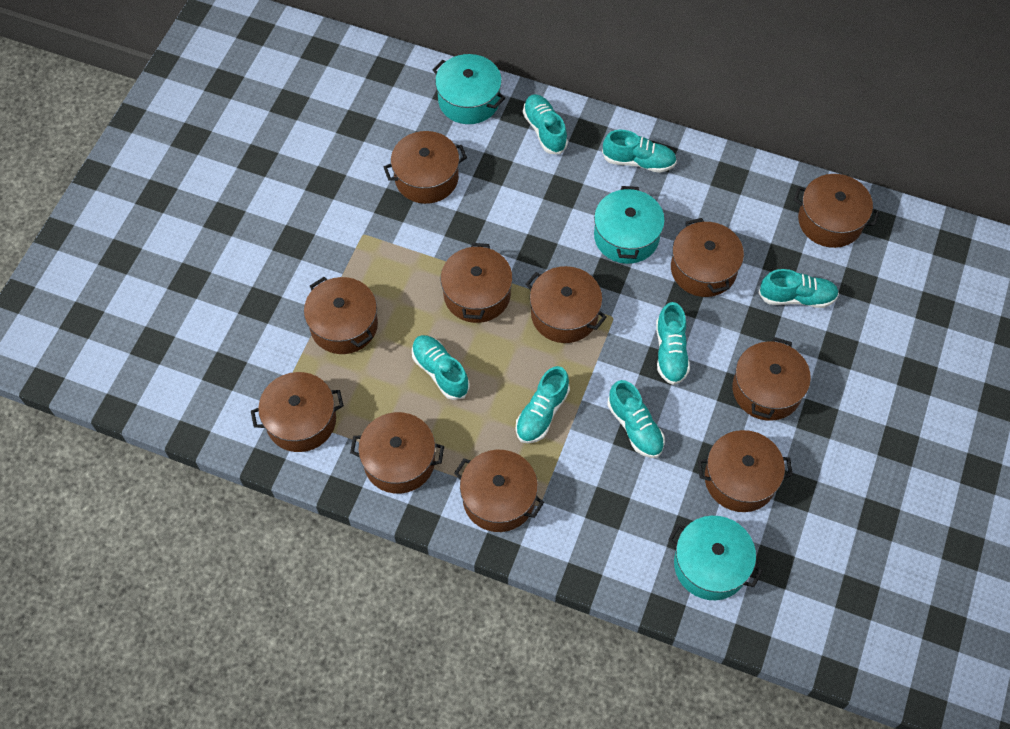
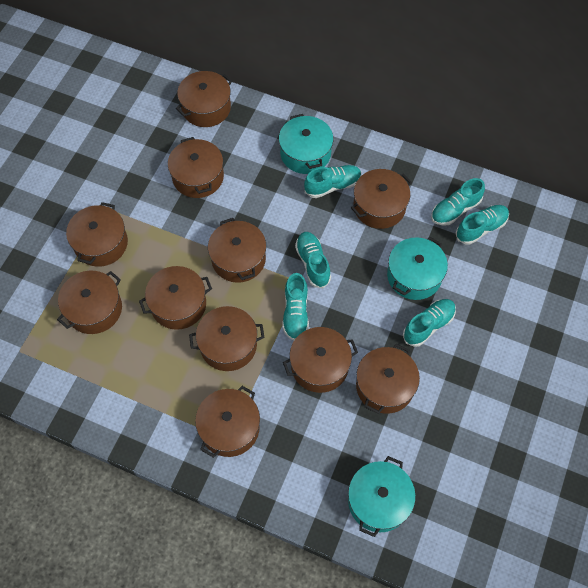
turquoise shoe: [412,335,470,400] [516,366,570,443] [523,94,568,154] [602,130,677,173] [607,380,665,458] [656,302,690,385] [758,269,839,308] = 7 -> [282,273,309,341] [295,232,331,288] [304,165,361,198] [403,299,456,347] [431,178,485,226] [456,205,509,245] = 6

